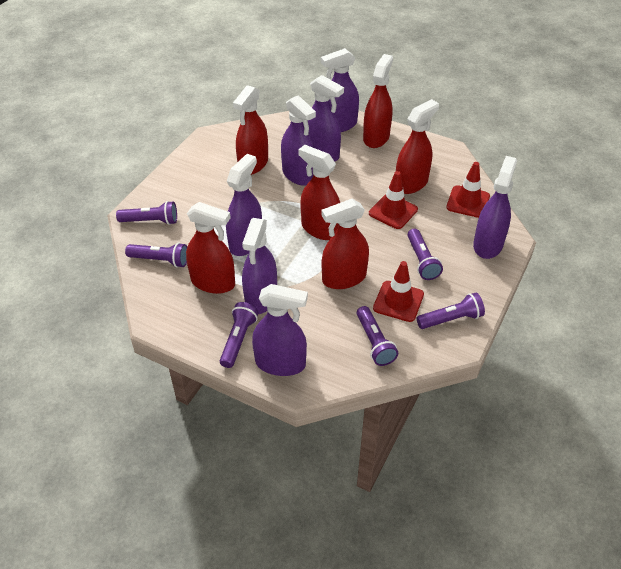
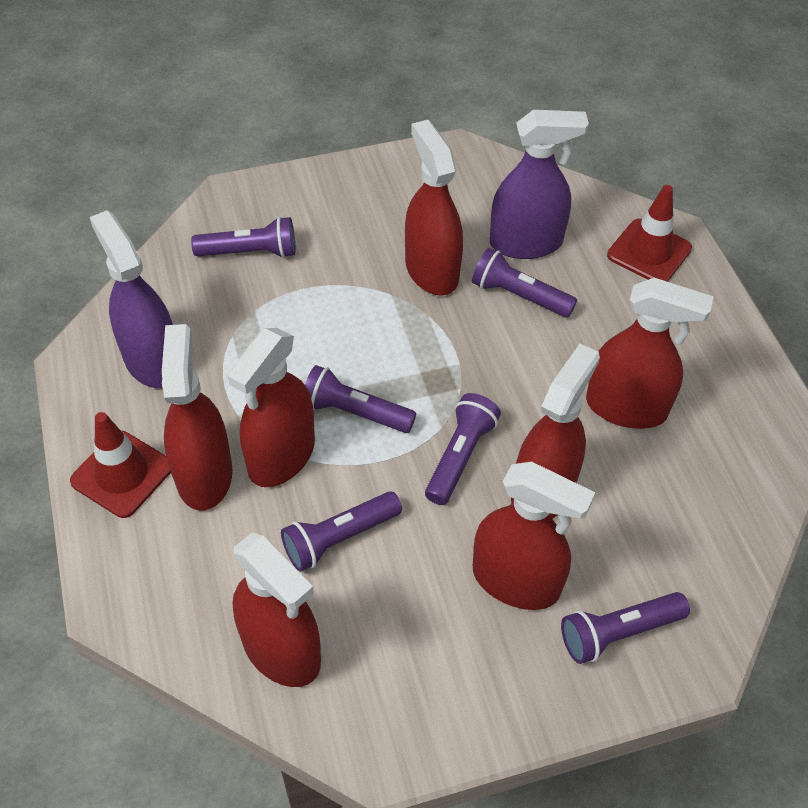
purple spray bottle: [226,154,262,256] [242,218,277,314] [252,284,308,376] [281,95,316,186] [307,75,344,162] [321,48,359,132] [473,156,517,259] = 7 -> [90,210,173,388] [490,110,589,259] = 2
red spray bottle: [186,202,235,294] [233,85,268,175] [298,145,340,240] [321,199,369,289] [363,54,393,148] [396,99,439,194] = 6 -> [162,324,232,511] [227,328,315,487] [233,533,321,687] [405,120,463,296] [473,462,595,610] [511,343,600,519] [586,278,714,429] = 7
red traffic cone: [369,171,418,229] [373,261,424,322] [446,162,490,218] = 3 -> [70,412,171,518] [607,185,692,282] = 2

